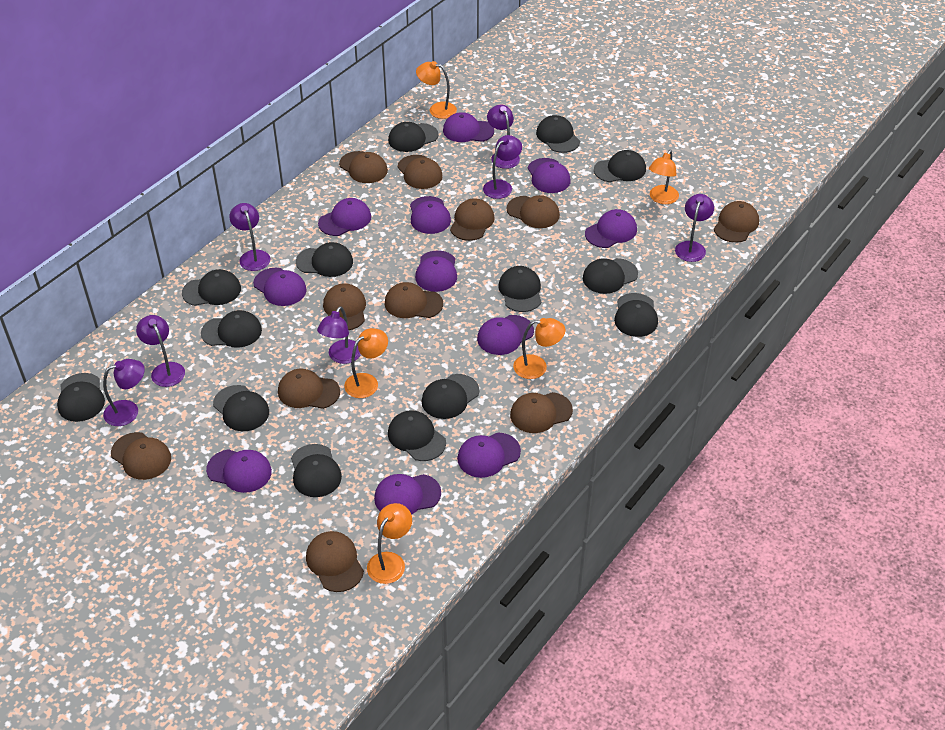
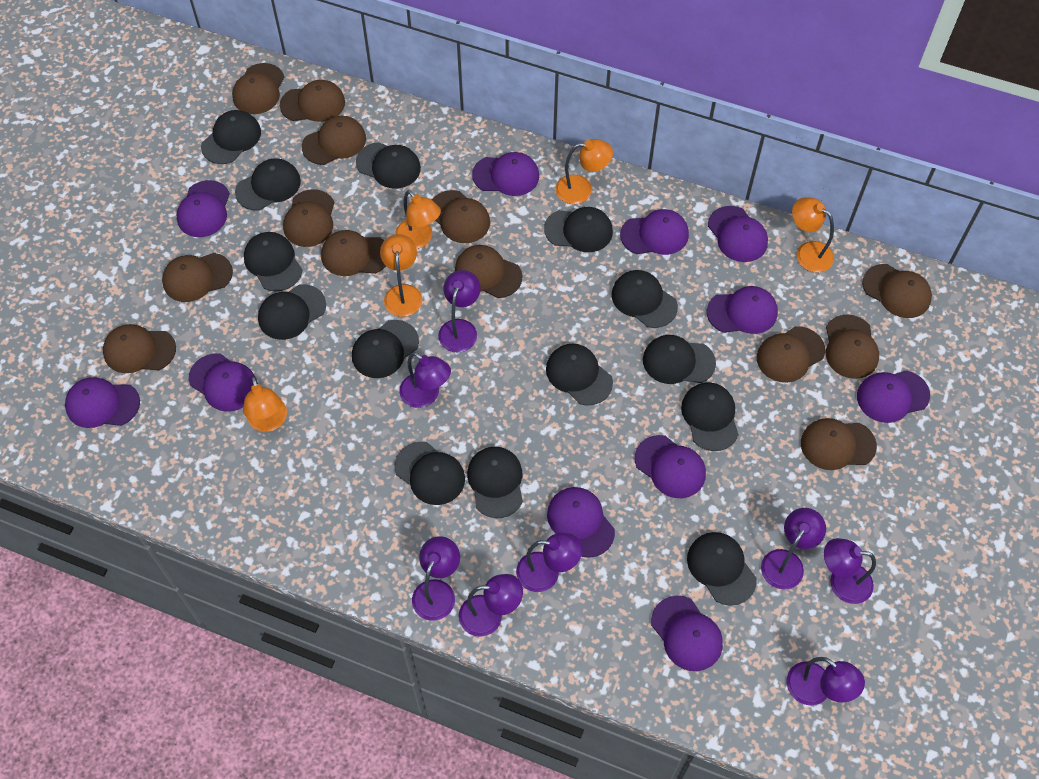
brown cap: [111,432,171,480] [278,369,340,409] [306,531,364,592] [323,283,366,330] [339,151,388,183] [385,282,443,318] [397,155,443,189] [450,198,495,241] [507,195,560,228] [510,392,573,433] [714,201,759,243] = 11 -> [103,324,176,373] [162,253,233,302] [232,63,284,114] [280,80,345,122] [283,189,334,247] [302,116,366,165] [321,230,386,276] [432,190,490,243] [455,245,522,298] [757,326,825,383] [801,418,877,470] [826,314,879,379] [862,264,932,318] = 13
purple lamp: [103,359,145,426] [136,315,185,387] [229,203,270,271] [317,306,361,364] [483,135,522,199] [487,105,520,169] [675,194,714,262] = 7 -> [399,352,451,408] [412,536,460,621] [438,270,481,352] [459,574,523,637] [516,533,582,592] [761,508,826,589] [787,657,865,705] [824,538,876,604] = 8

